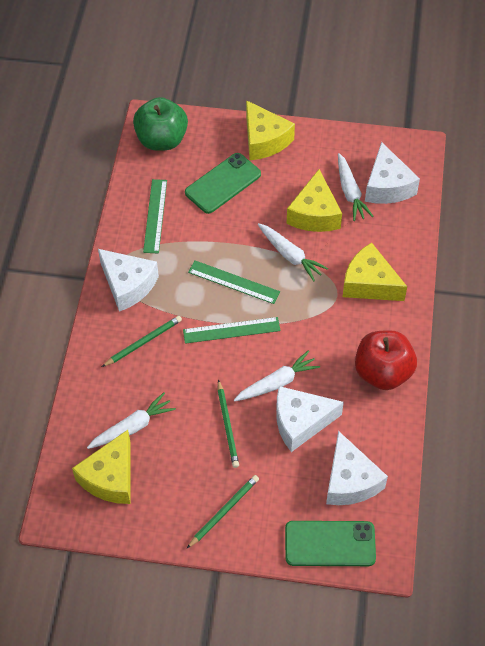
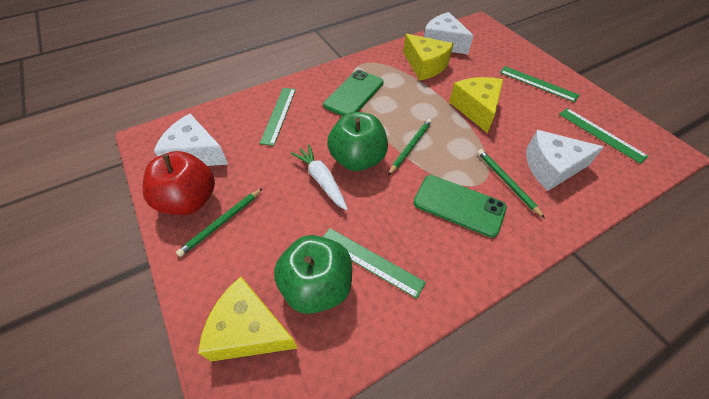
green apple: [133,97,188,151] = 1 -> [274,235,352,314] [327,112,388,171] = 2
green ruler: [143,179,167,254] [183,317,280,344] [188,260,280,304] = 3 -> [259,88,296,146] [323,228,426,299] [500,66,580,102] [559,108,649,164] = 4
white carrot: [87,392,176,449] [234,350,320,402] [258,223,328,281] [338,153,374,221] = 4 -> [291,144,348,210] = 1
white cheese: [98,249,159,312] [276,386,344,452] [326,431,388,505] [365,142,420,204] = 4 -> [154,114,228,166] [424,12,474,54] [526,130,604,191] = 3
yellow cheese: [72,430,130,504] [246,100,295,160] [286,169,342,232] [343,243,407,301] = 4 -> [198,277,298,362] [403,34,453,81] [449,77,503,133] = 3

